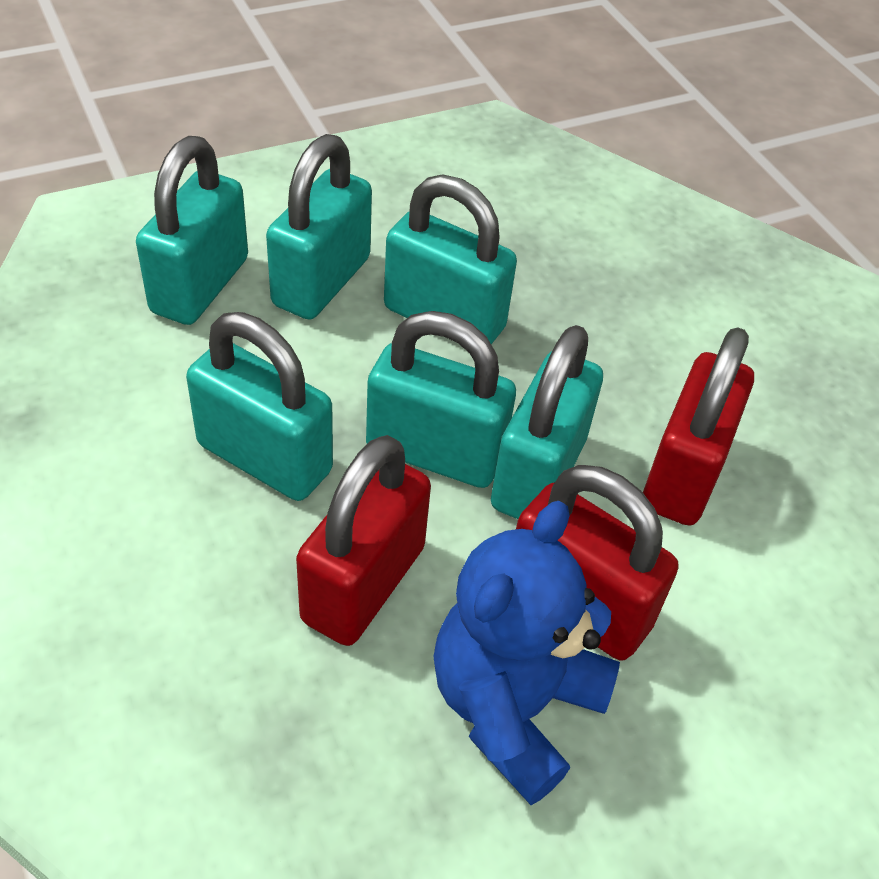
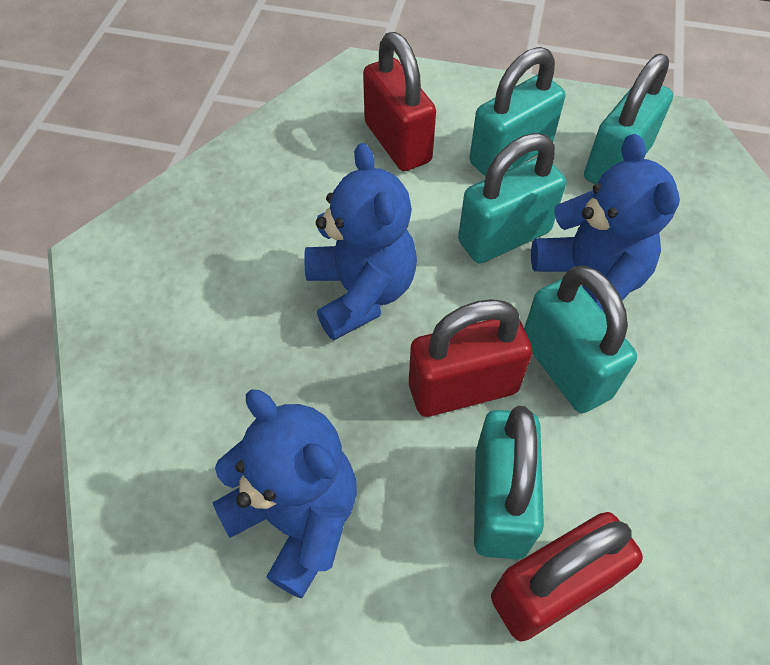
blue teddy bear: [433,501,620,805] = 1 -> [212,389,357,598] [304,143,417,341] [531,134,680,312] = 3
turquoise padlock: [136,136,248,325] [186,312,333,501] [266,134,372,320] [366,311,516,488] [384,174,517,344] [491,325,603,519] = 6 -> [458,133,566,263] [470,47,565,177] [474,406,544,559] [524,265,637,413] [584,54,673,184] = 5

